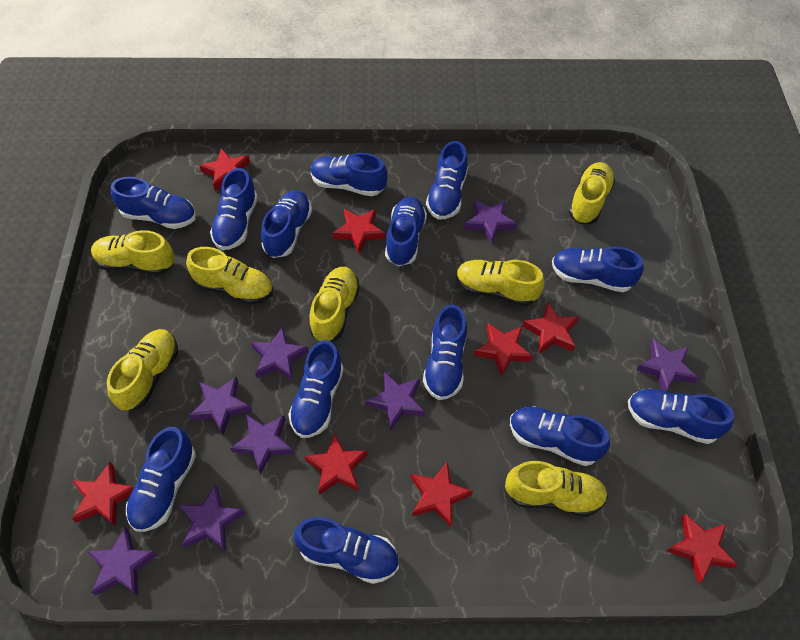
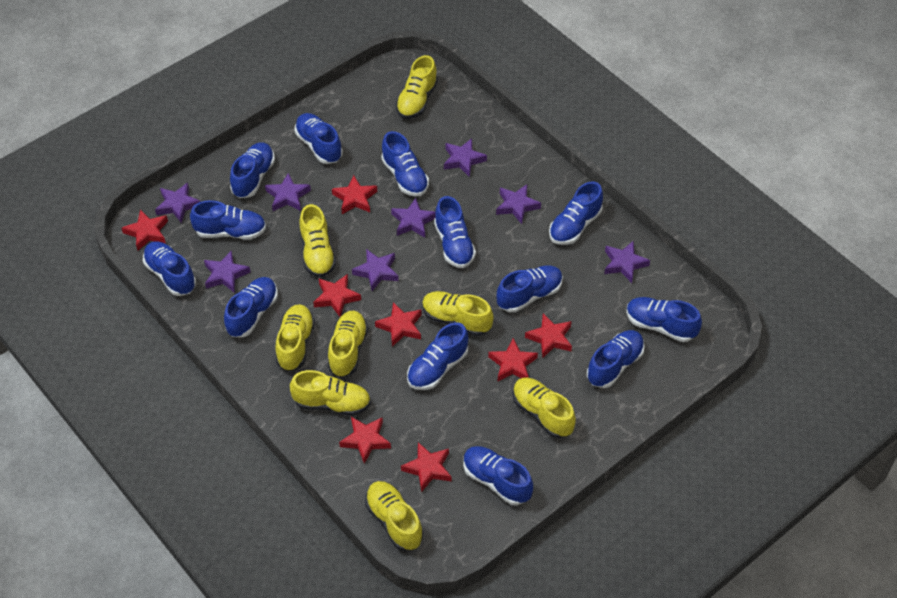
yellow shoe: [91,230,175,275] [107,329,178,411] [186,247,273,305] [309,267,360,341] [456,260,544,306] [505,461,608,517] [569,162,615,224] = 7 -> [275,304,315,371] [290,370,371,416] [299,204,336,278] [328,311,368,377] [365,481,423,551] [396,55,438,119] [422,291,494,336] [512,378,576,438] = 8

